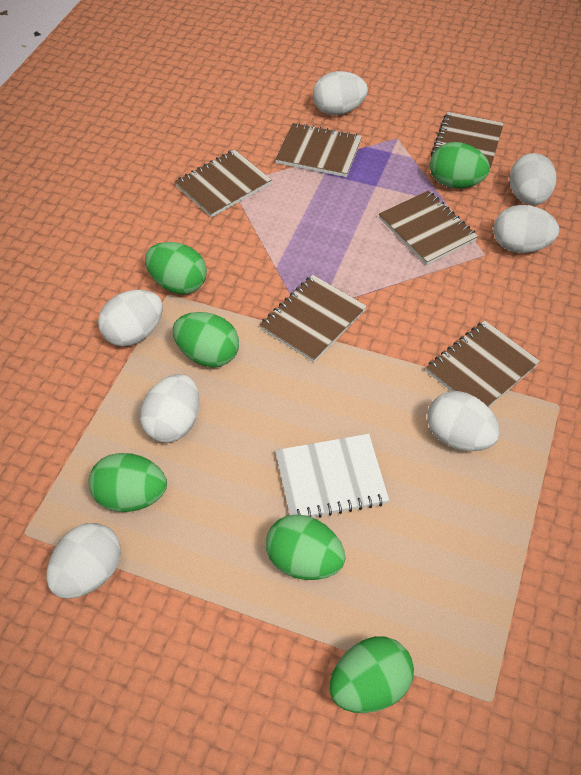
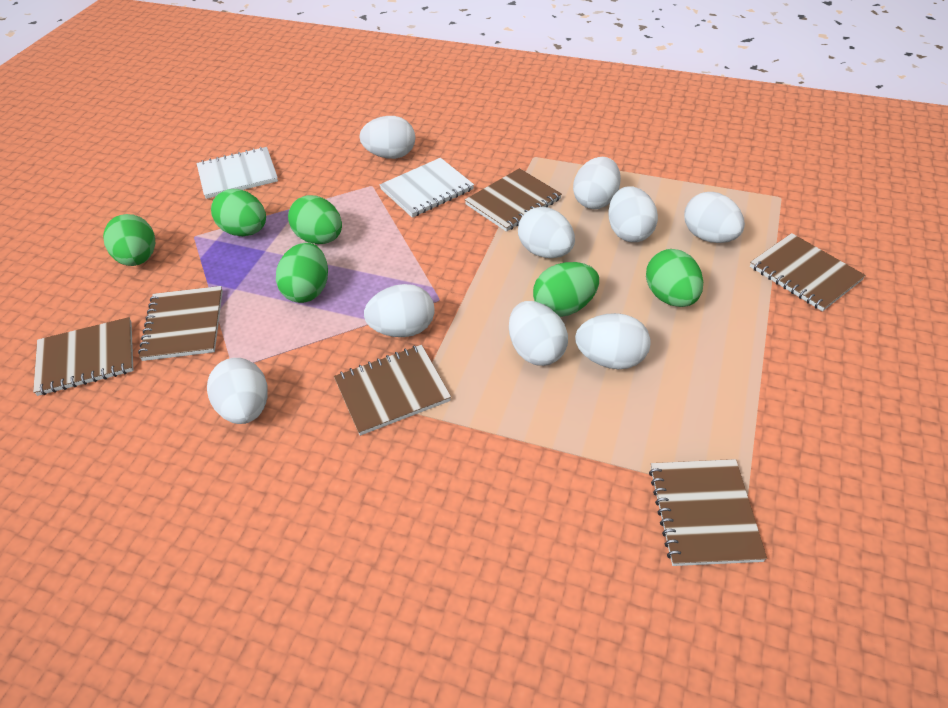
white egg: [47,523,121,599] [98,290,163,347] [140,374,200,443] [313,71,368,115] [427,391,500,451] [494,205,559,253] [509,153,557,205] = 7 -> [207,358,268,424] [359,116,415,159] [364,284,435,337] [509,301,568,366] [518,207,575,258] [573,157,621,209] [575,313,651,369] [608,186,658,242] [684,192,745,243] = 9
white notebook: [275,434,389,518] = 1 -> [197,147,278,199] [380,158,474,218] = 2

